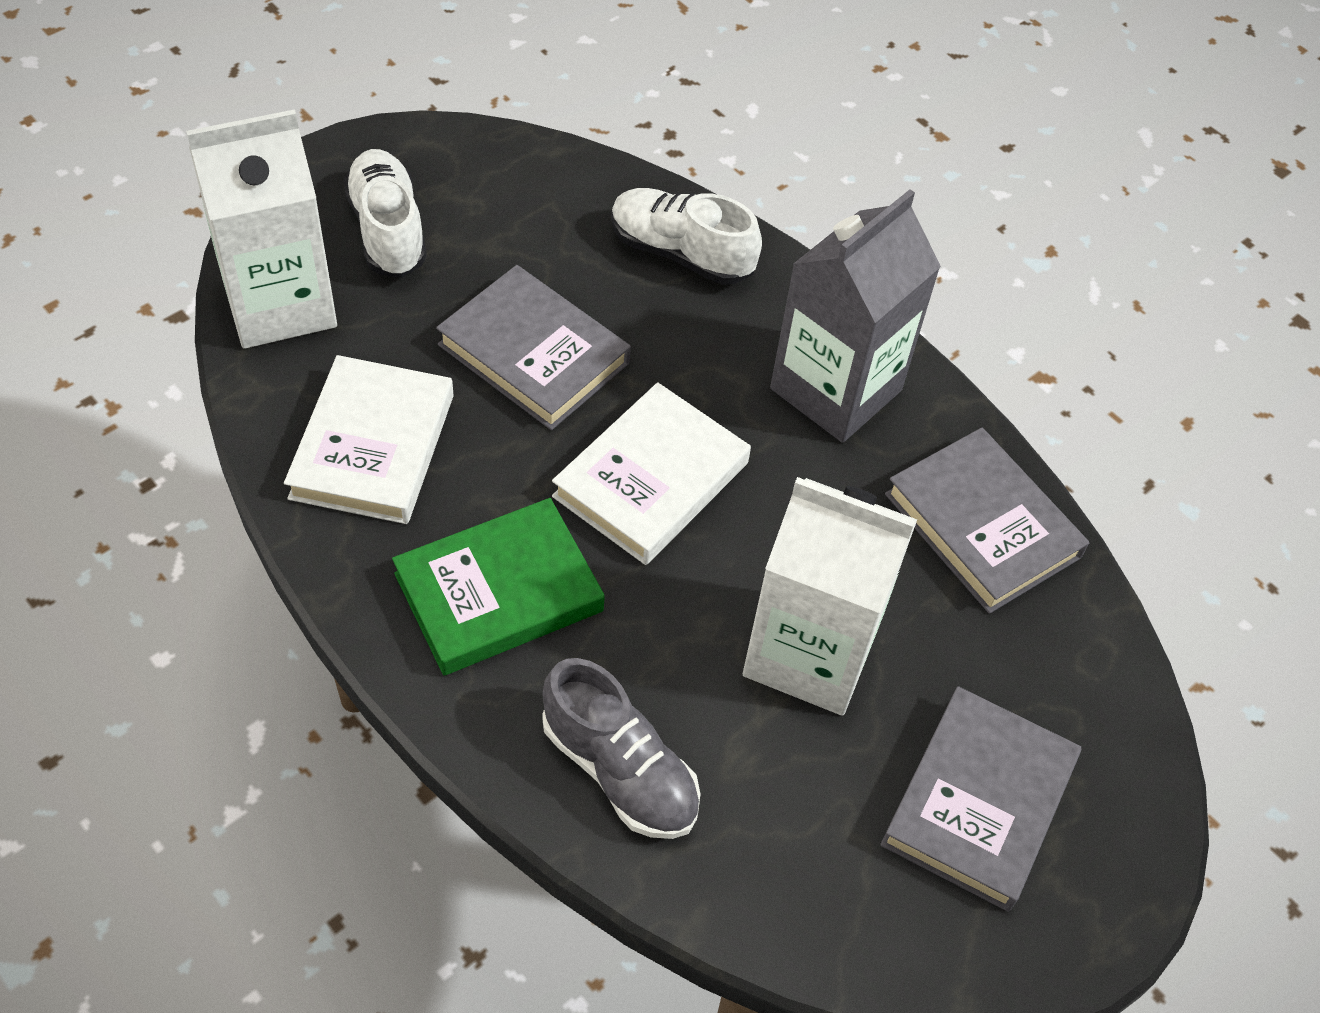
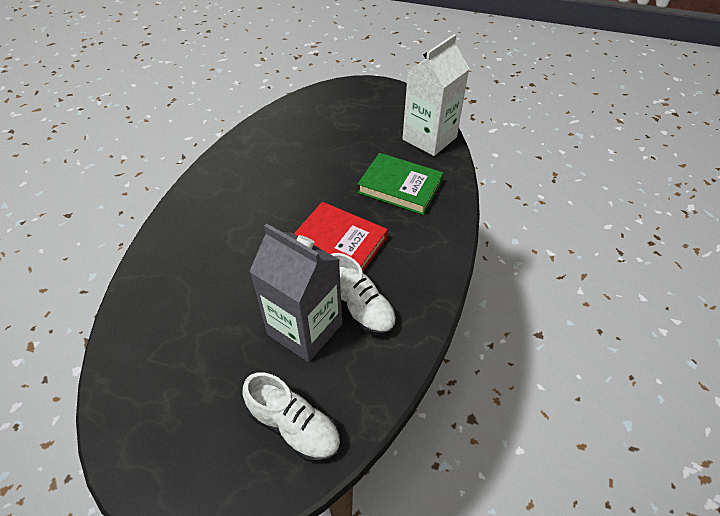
grey book: [436,265,631,430] [880,686,1081,911] [885,428,1089,614] = 3 -> none = 0
grey shoe: [542,658,700,839] = 1 -> none = 0
red book: none = 0 -> [294,202,388,271] = 1
white book: [284,355,453,524] [552,382,751,565] = 2 -> none = 0
white carton: [186,109,337,349] [743,477,917,716] = 2 -> [402,34,469,156] = 1

